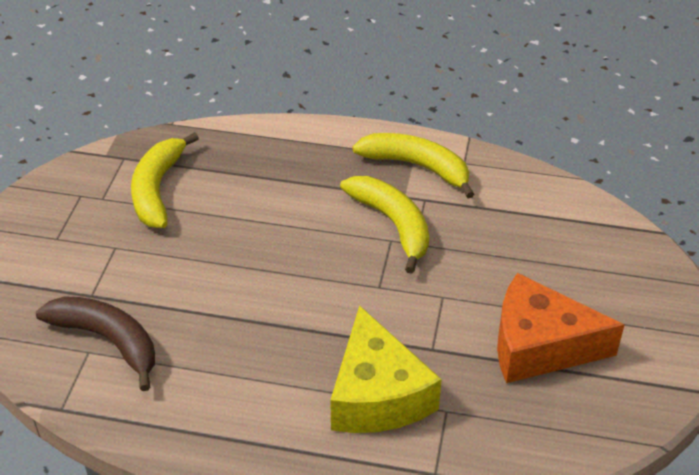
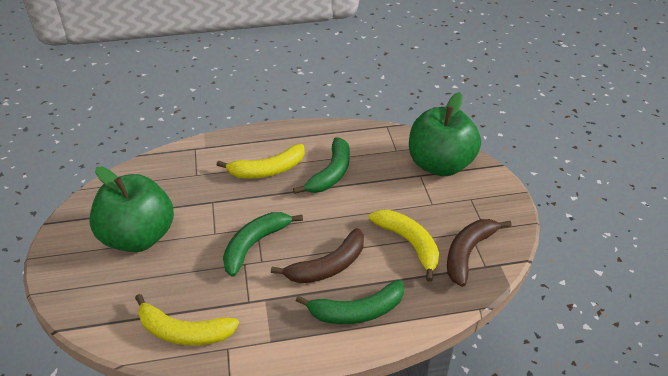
brown banana: [36,296,155,391] = 1 -> [271,228,364,283] [447,219,511,287] = 2
green apple: none = 0 -> [89,167,174,252] [409,92,481,176] = 2
green banana: none = 0 -> [223,212,303,277] [293,137,350,194] [296,280,404,324] = 3
orange cheese: [497,273,624,383] = 1 -> none = 0
yellow cheese: [330,305,442,433] = 1 -> none = 0

